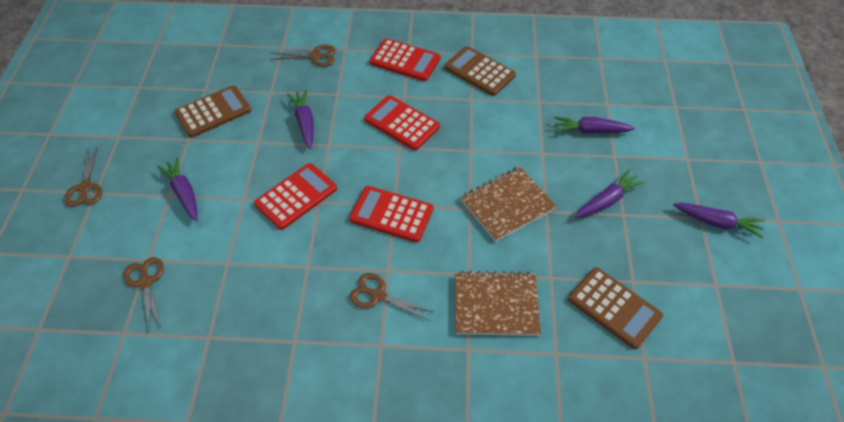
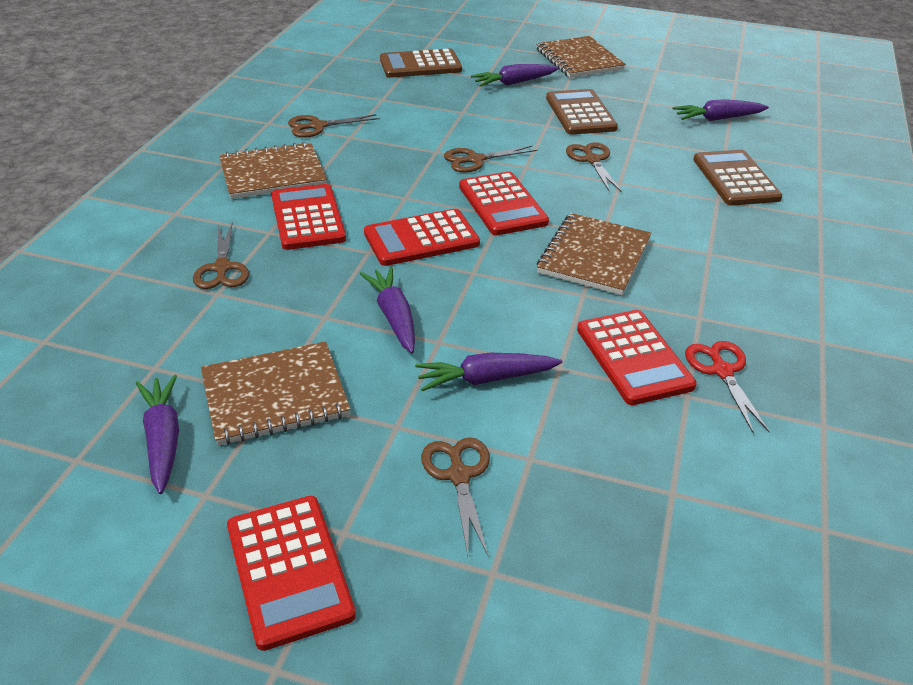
brown notebook: [455,271,541,336] [461,166,557,242] = 2 -> [201,341,351,445] [219,141,327,199] [536,36,626,78] [537,213,652,295] = 4
brown scissors: [64,148,102,207] [124,257,164,331] [270,45,336,67] [350,273,434,320] = 4 -> [193,224,249,289] [288,114,379,138] [421,438,490,555] [444,145,538,173] [566,142,622,192] = 5
red calculator: [254,163,337,230] [349,186,433,242] [364,95,440,150] [370,38,441,81] = 4 -> [227,496,356,651] [271,184,346,250] [364,209,480,266] [459,172,549,235] [577,310,697,405] = 5
red scissors: none = 0 -> [685,341,770,433] = 1

